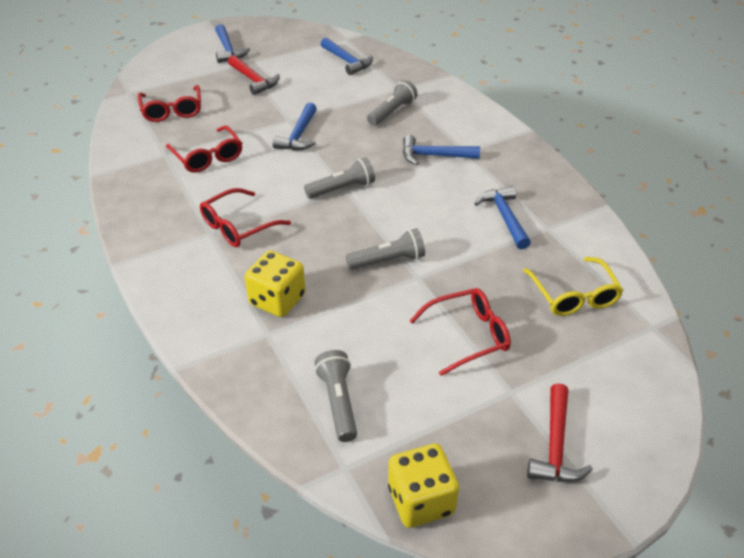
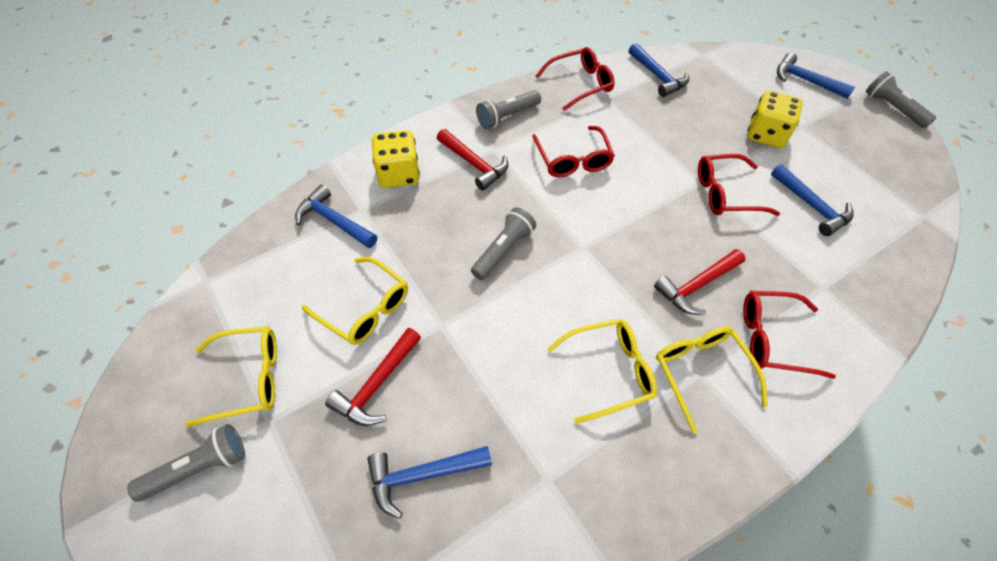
red hammer: [228,55,280,95] [527,383,593,482] = 2 -> [325,328,421,426] [437,129,508,191] [654,249,745,315] = 3
yellow glasses: [523,257,623,316] = 1 -> [185,326,277,427] [302,257,408,345] [547,319,657,424] [656,326,768,434] = 4

